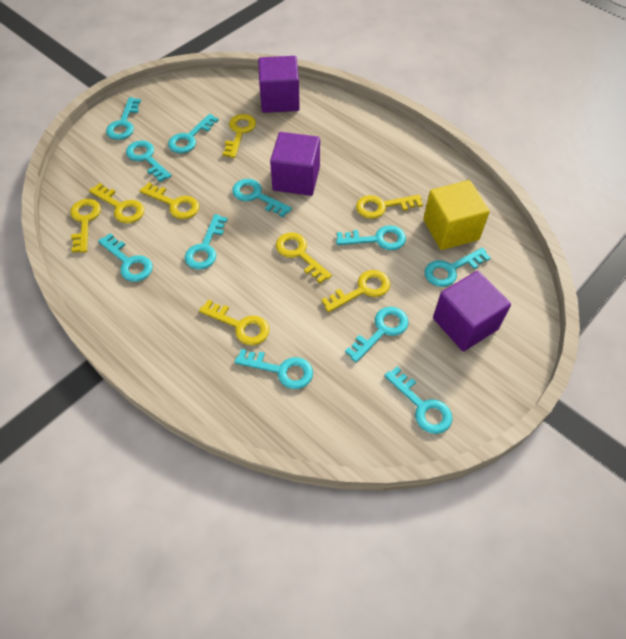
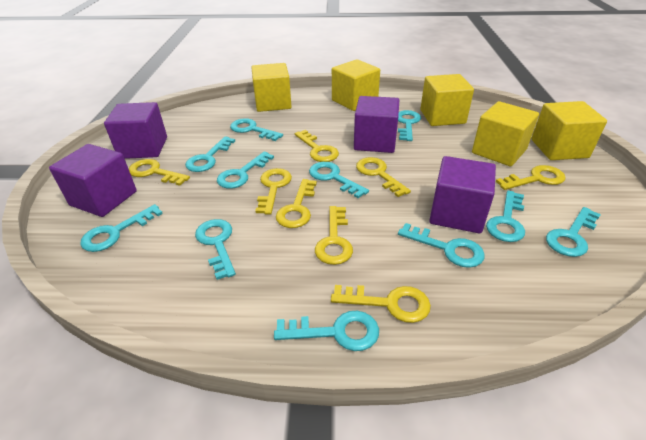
purple cube: [258,56,300,113] [270,132,320,196] [433,271,511,351] = 3 -> [49,144,137,217] [104,102,167,159] [354,96,399,153] [429,156,496,233] = 4
yellow cube: [423,180,490,250] = 1 -> [251,63,292,112] [332,59,380,111] [420,74,474,126] [472,101,539,166] [532,101,607,160] = 5

